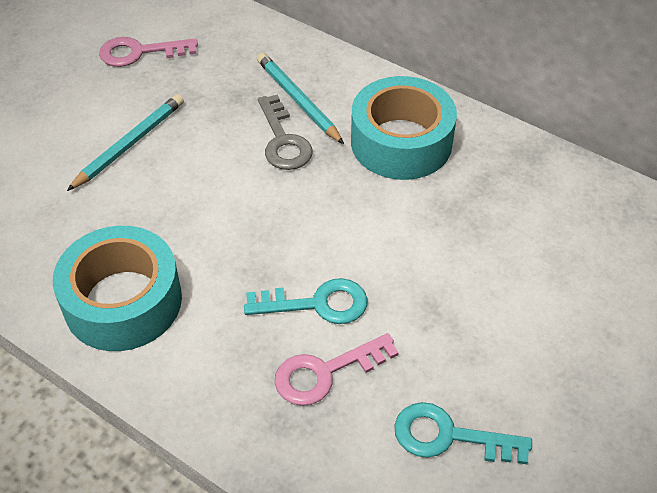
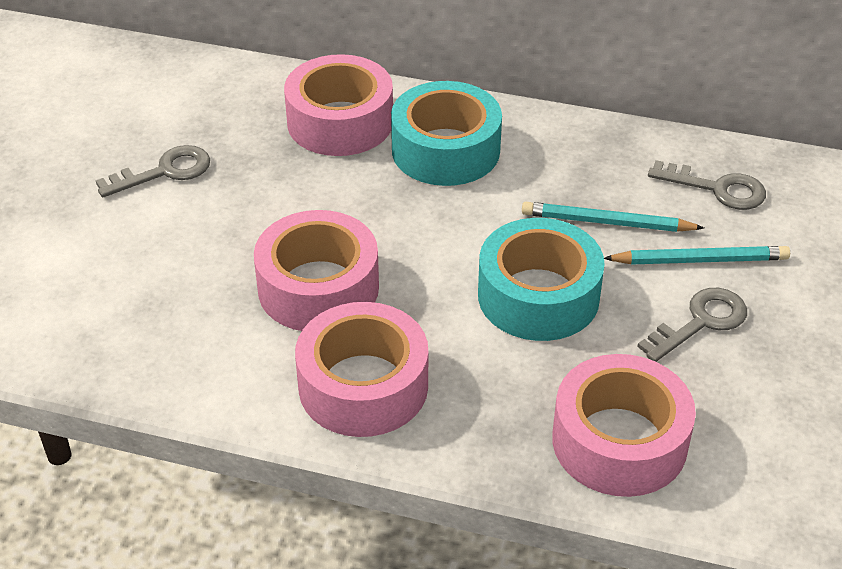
grey key: [258,95,313,170] = 1 -> [96,145,210,197] [637,288,747,362] [648,160,766,210] = 3
pink key: [99,37,198,67] [275,333,399,406] = 2 -> none = 0
pink tape: none = 0 -> [254,210,379,331] [284,54,393,156] [295,302,428,437] [552,354,696,497] = 4
turquoise key: [244,278,368,324] [394,402,532,464] = 2 -> none = 0

